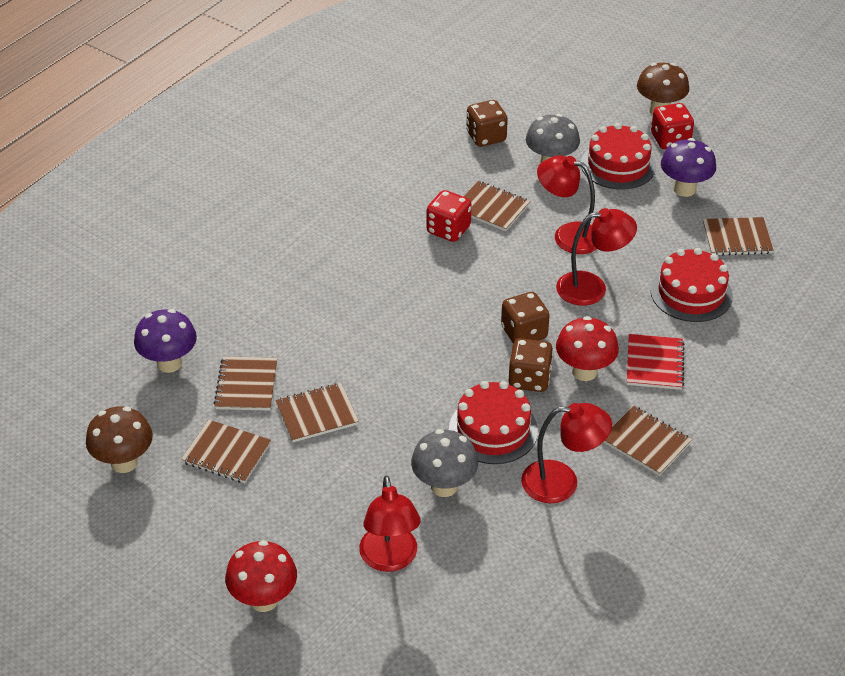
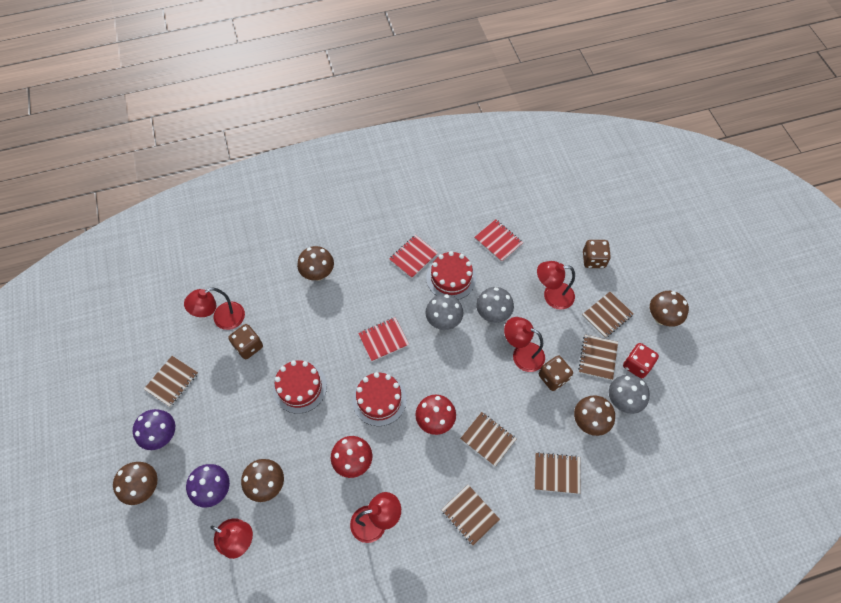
brown mushroom: [86,407,153,473] [637,63,689,115] = 2 -> [113,462,158,505] [241,459,284,502] [297,246,334,281] [574,395,615,436] [650,291,689,327] = 5
grey mushroom: [411,429,478,497] [526,114,580,163] = 2 -> [425,294,463,330] [476,287,514,323] [609,374,650,414] = 3
red dice: [426,190,472,242] [651,103,694,149] = 2 -> [623,343,659,379] = 1
red lamp: [359,476,421,572] [521,403,612,503] [537,155,597,254] [556,208,637,306] = 4 -> [184,287,245,330] [210,518,253,559] [350,492,401,543] [504,317,545,372] [537,261,575,310] = 5
red notebook: [627,334,684,390] = 1 -> [358,317,409,362] [389,235,438,278] [475,219,523,262] = 3

